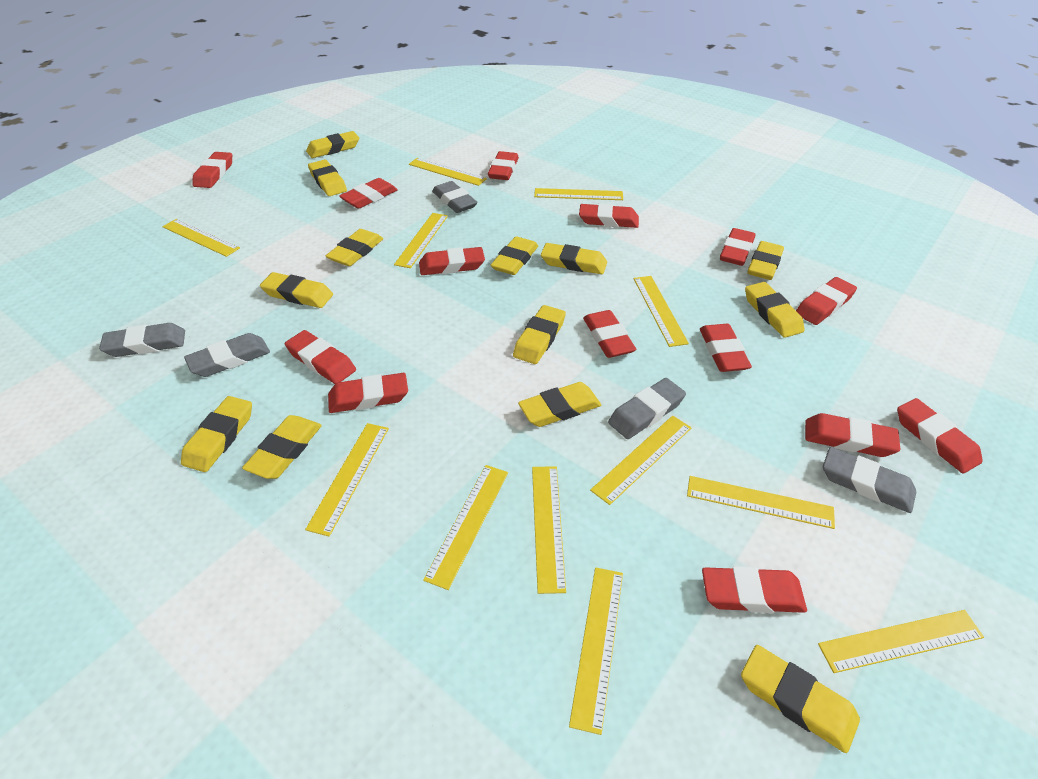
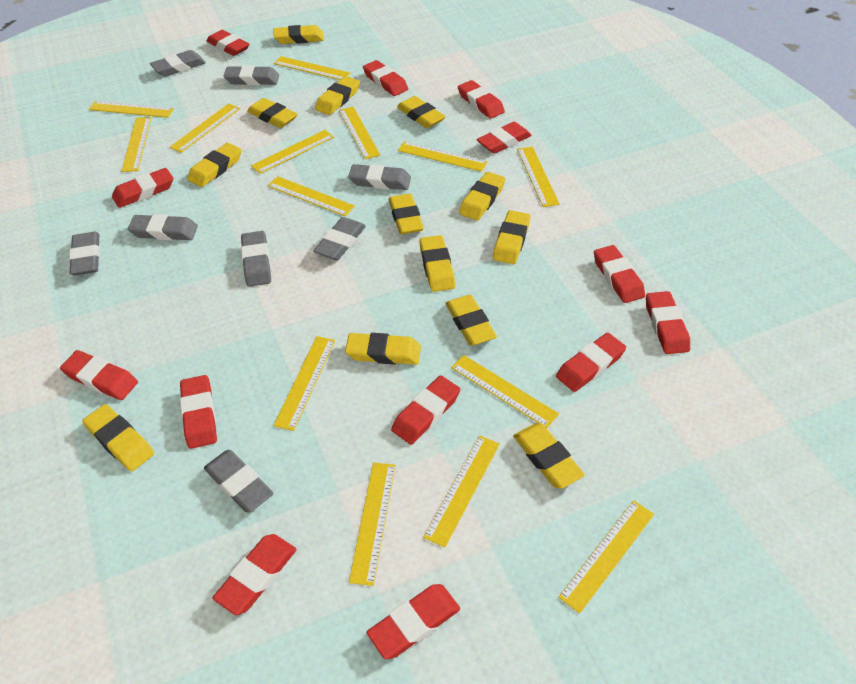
grey eraser: [99,323,185,357] [184,333,270,377] [432,181,477,213] [608,378,686,439] [823,447,916,513] = 5 -> [69,232,100,276] [128,214,198,240] [150,50,206,77] [204,450,274,513] [224,65,279,85] [241,231,271,287] [313,217,366,260] [348,164,411,190] = 8
red eraser: [193,152,232,188] [285,330,356,384] [328,373,408,413] [339,178,398,209] [419,247,485,275] [488,151,519,180] [579,204,639,228] [583,310,636,358] [700,324,752,372] [702,566,807,613] [720,228,755,266] [796,277,857,325] [805,413,900,457] [897,398,983,473] = 14 -> [60,350,138,400] [112,168,174,208] [180,375,217,449] [207,30,250,56] [212,534,297,615] [363,60,408,96] [367,584,460,659] [391,375,460,445] [458,80,505,119] [477,122,532,154] [556,333,626,392] [594,245,645,303] [646,291,690,354] = 13
yellow ruler: [162,219,240,257] [305,423,389,536] [394,213,448,268] [409,158,487,186] [423,465,508,590] [532,466,566,594] [534,188,623,200] [569,568,623,735] [590,416,692,505] [634,276,689,347] [687,476,835,529] [818,610,984,673] = 12 -> [89,101,174,118] [121,117,151,172] [170,104,240,153] [251,130,334,174] [268,176,355,216] [273,336,335,431] [274,56,350,80] [339,107,380,159] [349,462,396,586] [398,141,487,172] [423,435,500,548] [451,355,559,428] [517,147,560,207] [558,500,654,614] = 14

